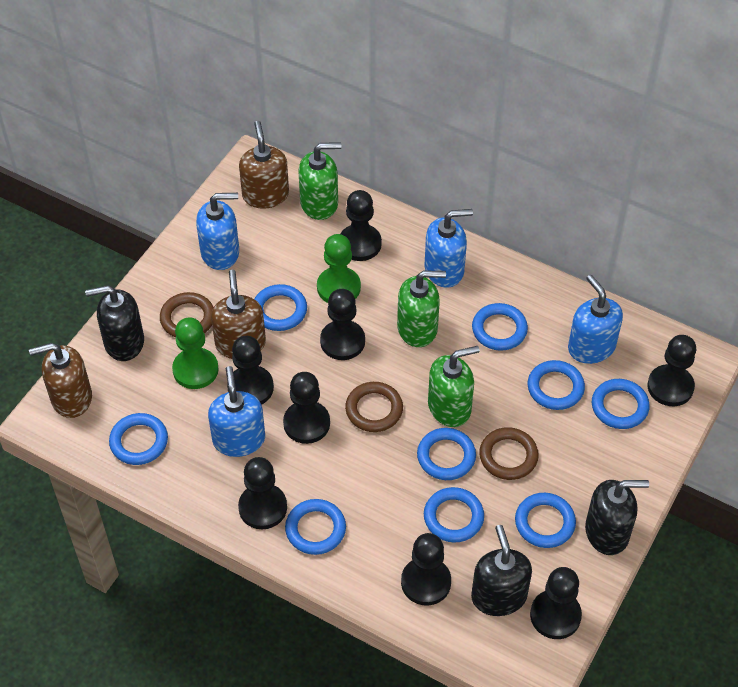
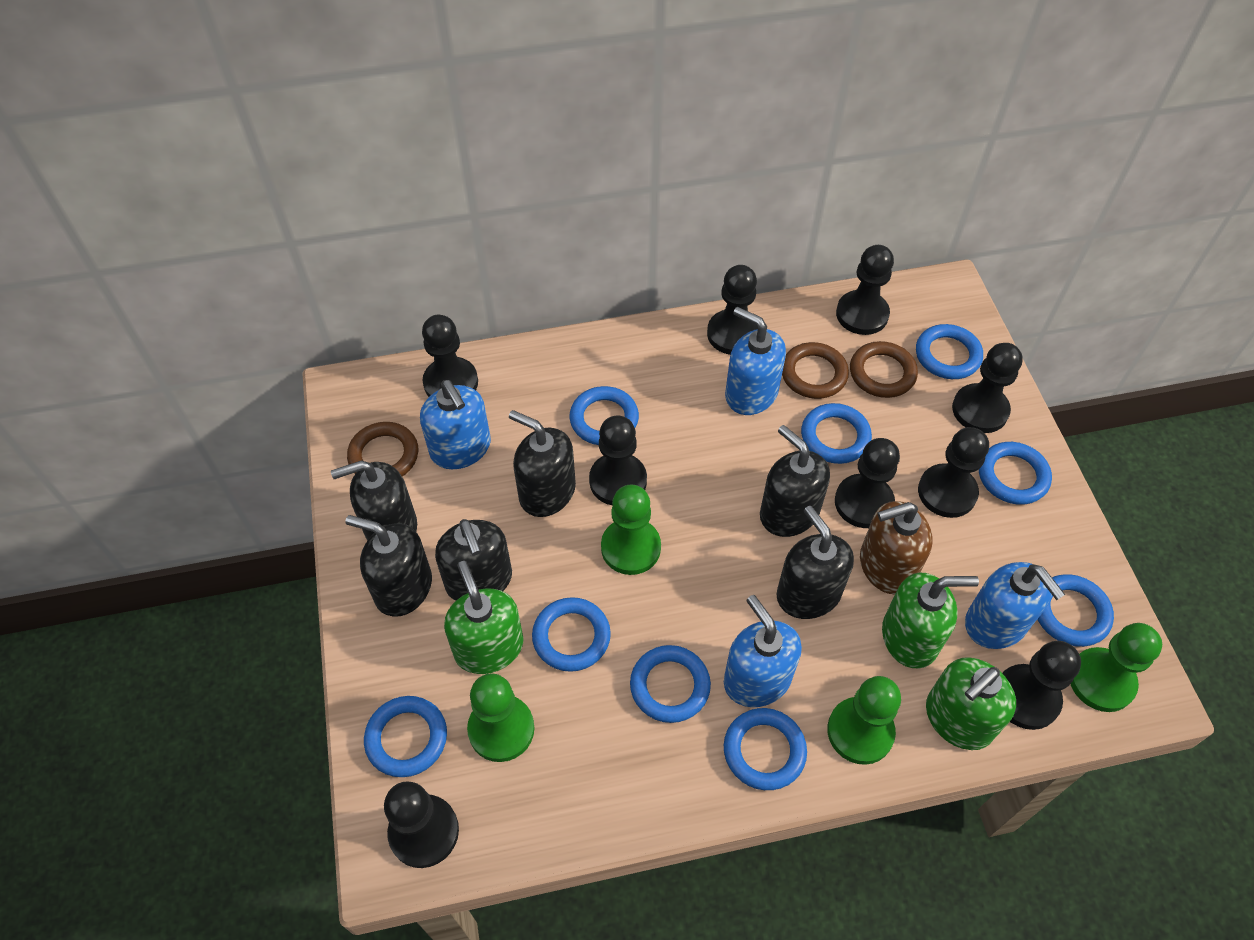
black pawn: [227,336,274,405] [238,457,287,529] [283,372,330,444] [320,289,365,360] [340,190,382,261] [401,533,451,606] [530,567,582,639] [647,335,696,406] = 8 -> [384,781,459,868] [422,315,478,397] [589,416,647,506] [707,265,758,355] [835,438,900,528] [836,245,894,335] [918,427,989,518] [952,343,1023,433] [1002,641,1081,730] = 9
black soap dispenser: [85,285,144,361] [471,525,532,616] [585,480,649,555] = 3 -> [331,460,417,541] [346,515,432,617] [435,519,512,601] [509,410,576,517] [760,425,830,537] [776,506,854,619] = 6
brown soap dispenser: [29,343,92,418] [211,270,266,359] [239,121,289,209] = 3 -> [860,501,933,594] = 1
green pawn: [172,317,219,389] [317,234,361,303] = 2 -> [467,673,534,762] [601,485,661,575] [827,676,901,765] [1071,623,1162,712] = 4

